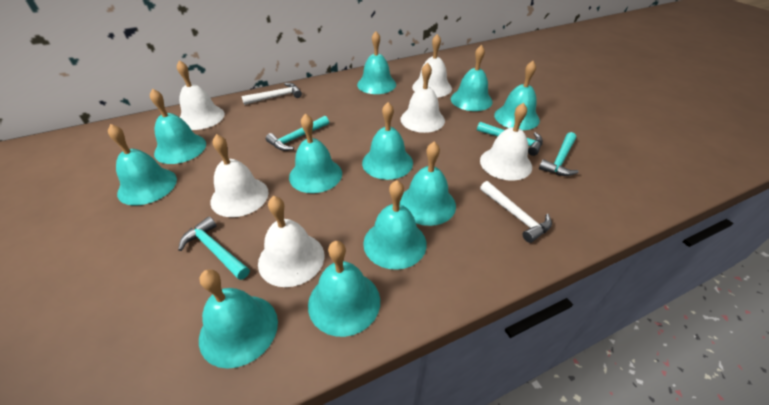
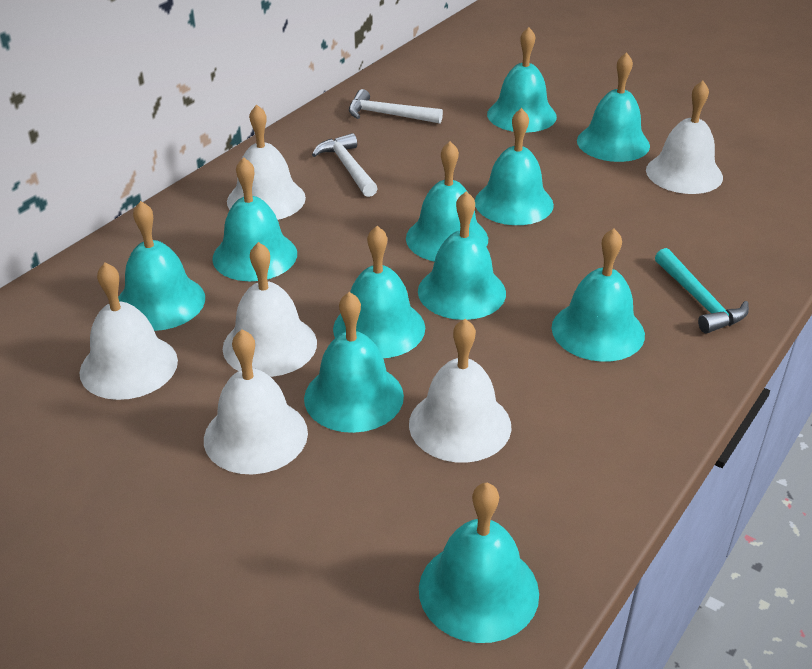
turquoise hammer: [178,216,250,280] [266,116,329,151] [477,122,543,156] [539,132,579,176] = 4 -> [655,248,749,334] = 1

